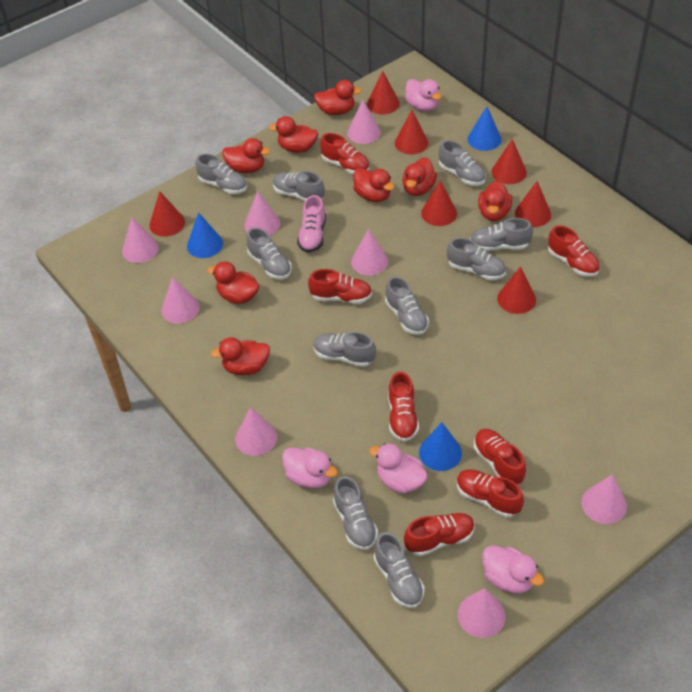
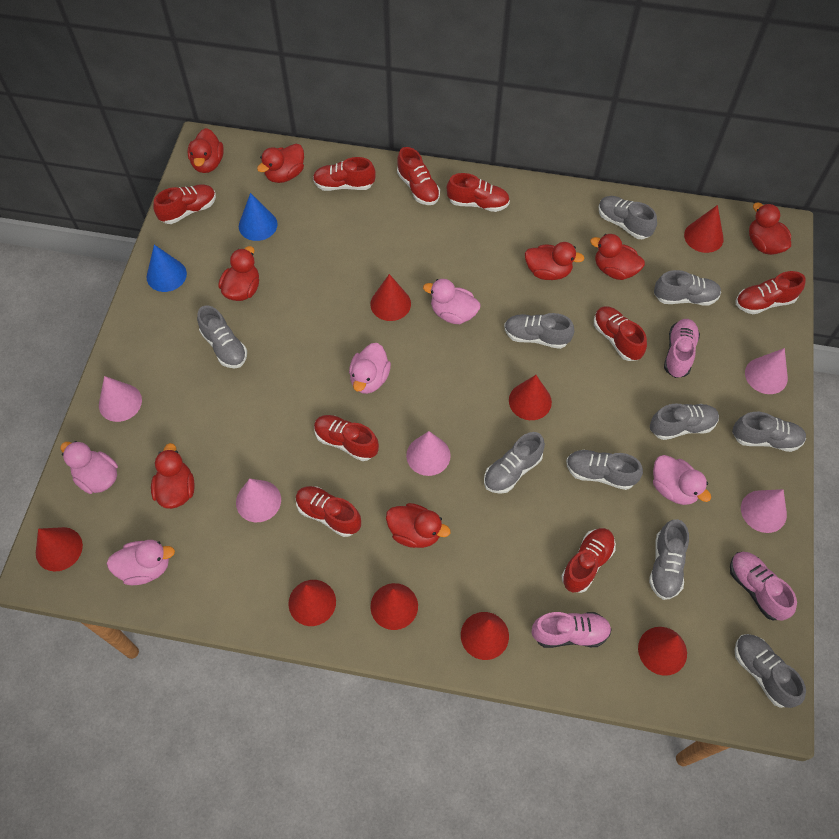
blue cone: [187,212,223,258] [419,422,462,471] [468,106,502,151] = 3 -> [147,245,187,292] [239,193,277,241] = 2
pink cone: [122,217,159,263] [161,277,199,324] [235,407,277,456] [244,191,280,236] [347,100,381,144] [351,229,388,276] [458,588,506,638] [581,474,627,524] = 8 -> [99,376,142,422] [236,479,281,522] [406,431,451,476] [741,489,787,533] [745,348,788,394] = 5
pink duck: [282,447,338,489] [369,443,428,494] [405,79,442,111] [482,545,544,594] = 4 -> [60,441,118,494] [106,540,175,585] [349,343,391,394] [423,279,481,324] [653,455,711,505] = 5
pink shoe: [297,195,326,253] = 1 -> [532,612,612,648] [664,319,700,378] [730,552,797,621] = 3
red cone: [149,191,185,237] [367,71,400,114] [395,110,429,154] [421,180,457,226] [492,139,527,184] [497,266,536,314] [515,181,551,227] = 7 -> [36,527,83,571] [288,580,336,626] [370,274,411,321] [370,583,418,630] [461,612,509,660] [509,375,552,420] [638,627,687,676] [684,205,724,253] = 8
red shoe: [308,269,372,304] [320,133,370,174] [388,372,419,442] [404,513,475,556] [456,469,524,518] [474,429,526,485] [548,225,600,277] = 7 -> [153,184,216,224] [296,486,361,537] [313,157,376,191] [314,415,379,461] [397,147,440,205] [447,173,510,212] [561,528,616,593] [594,306,647,361] [736,271,806,314] = 9

